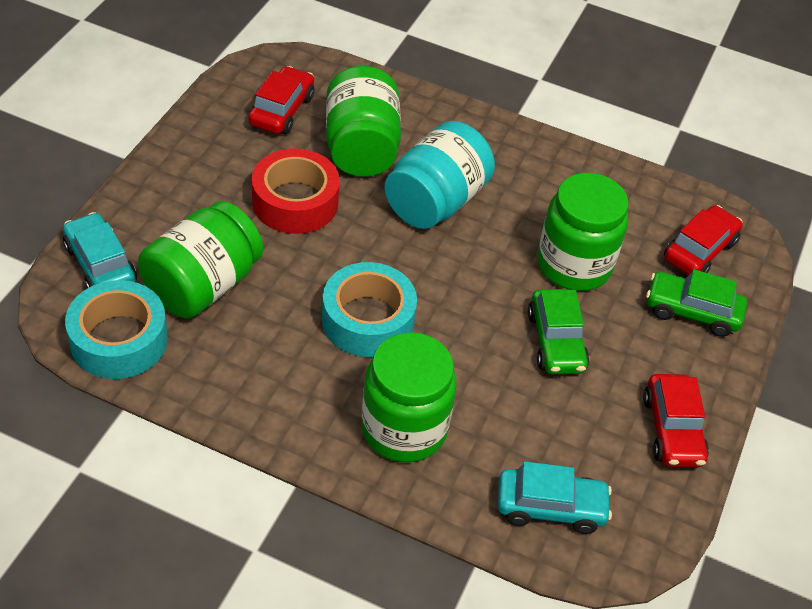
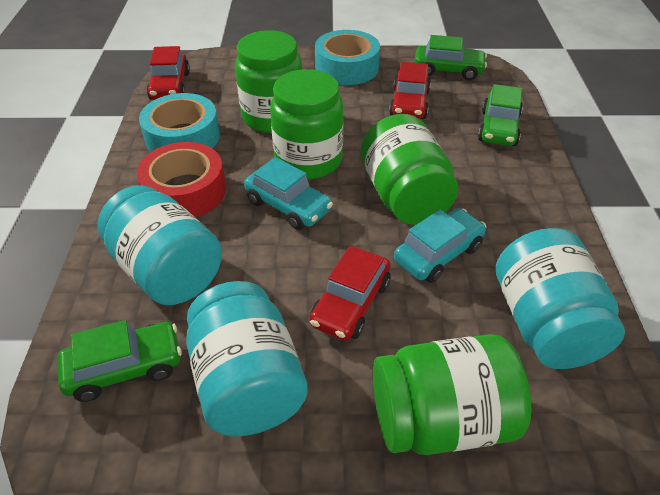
green car: [528,289,589,374] [646,269,747,337] = 2 -> [57,320,182,402] [414,35,487,80] [478,84,523,146] = 3
turquoise jar: [384,121,495,229] = 1 -> [97,185,222,305] [186,281,308,436] [496,228,625,369] = 3

